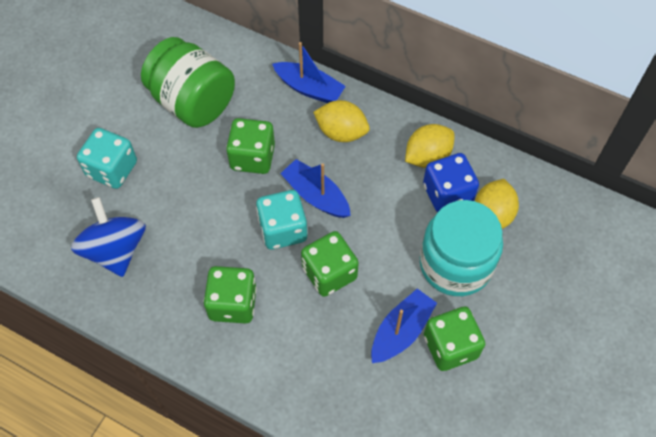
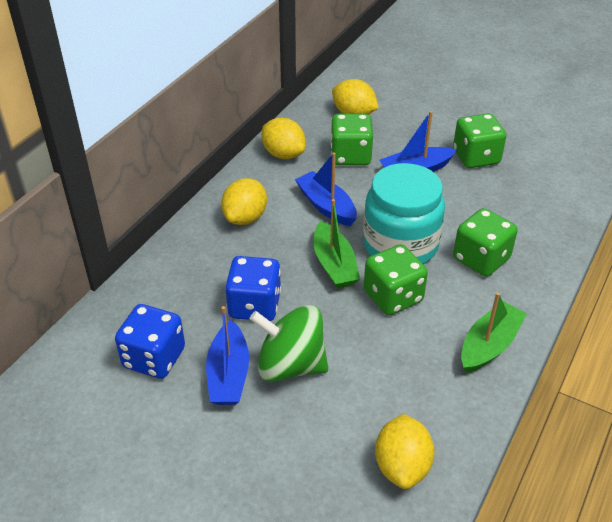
blue dice: [423,153,479,213] = 1 -> [115,304,185,379] [225,256,281,321] = 2
blue spinning top: [71,197,146,277] = 1 -> none = 0
green boat: none = 0 -> [314,199,360,289] [461,292,527,373] = 2
green jar: [141,37,235,128] = 1 -> none = 0
green spinning top: none = 0 -> [250,305,328,382] = 1
turquoise dice: [77,128,137,189] [256,190,307,250] = 2 -> none = 0
yellow lemon: [313,100,370,142] [405,124,455,168] [475,179,519,229] = 3 -> [221,178,267,225] [262,118,306,159] [332,79,379,115] [375,414,435,489] = 4

